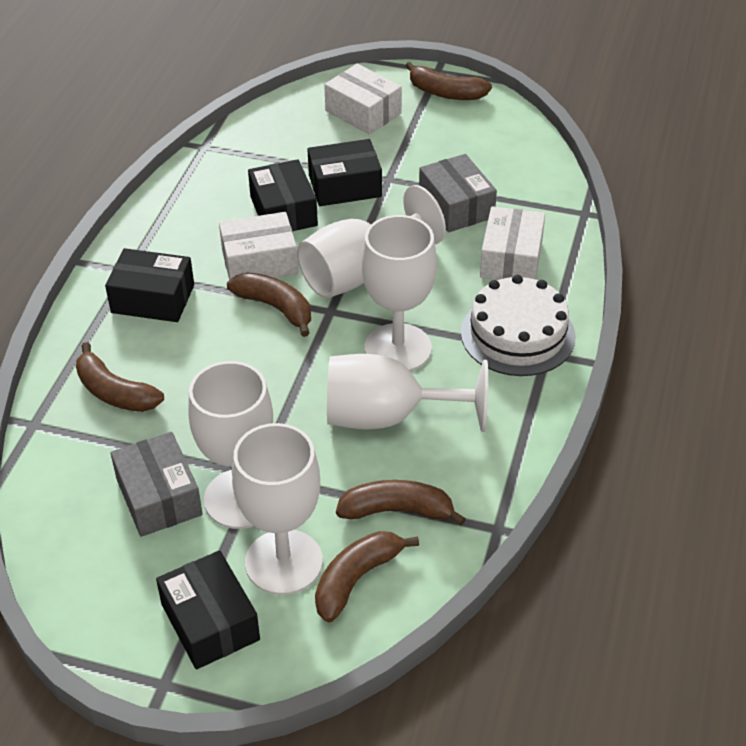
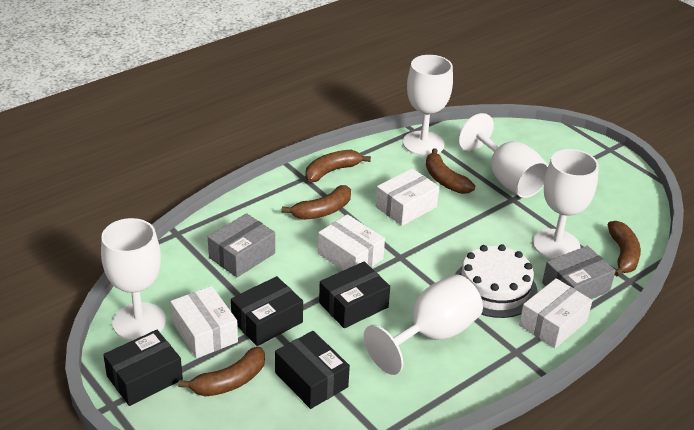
white box: [219,212,298,280] [324,64,402,135] [480,206,545,280] = 3 -> [170,286,238,358] [318,214,385,270] [375,168,439,226] [519,278,592,348] = 4

